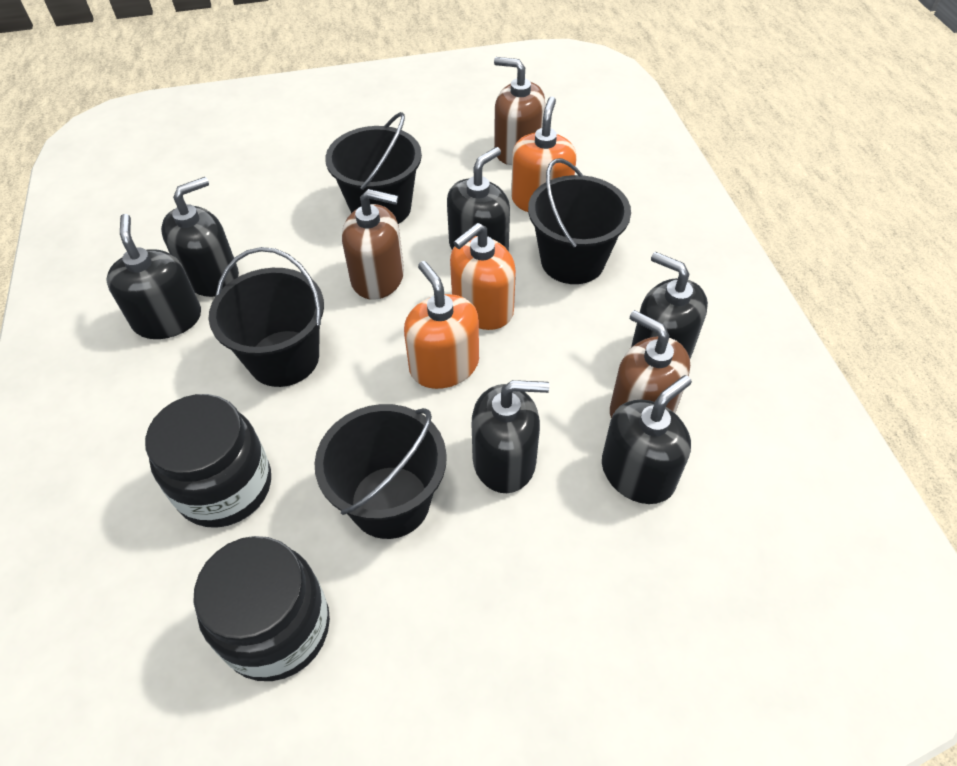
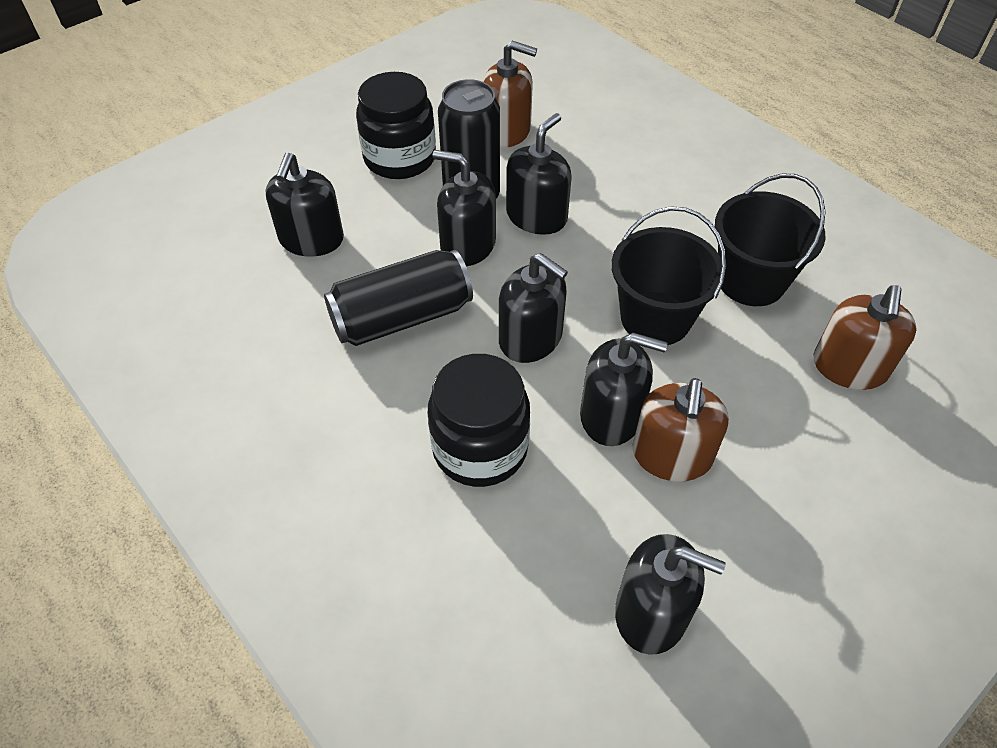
black bucket: [209,247,324,387] [315,404,447,539] [325,112,422,224] [528,158,631,284] = 4 -> [611,206,726,345] [715,174,826,306] = 2
black can: none = 0 -> [324,250,473,346] [438,79,500,199] = 2
orange soap dispenser: [404,261,479,389] [450,223,516,330] [511,97,576,212] = 3 -> none = 0

